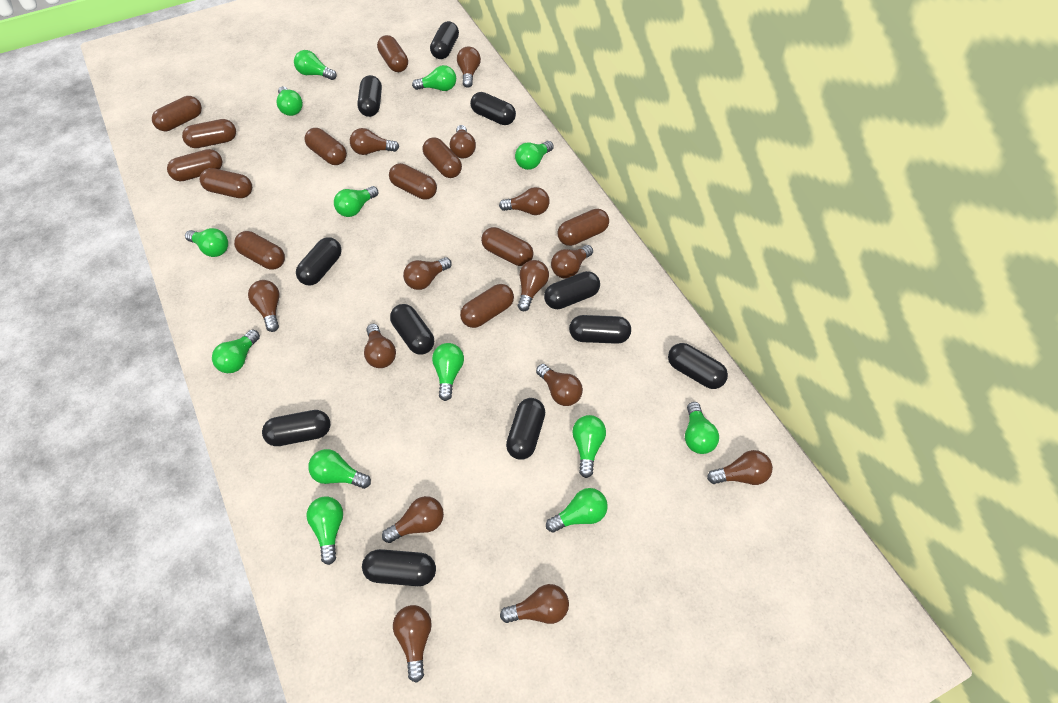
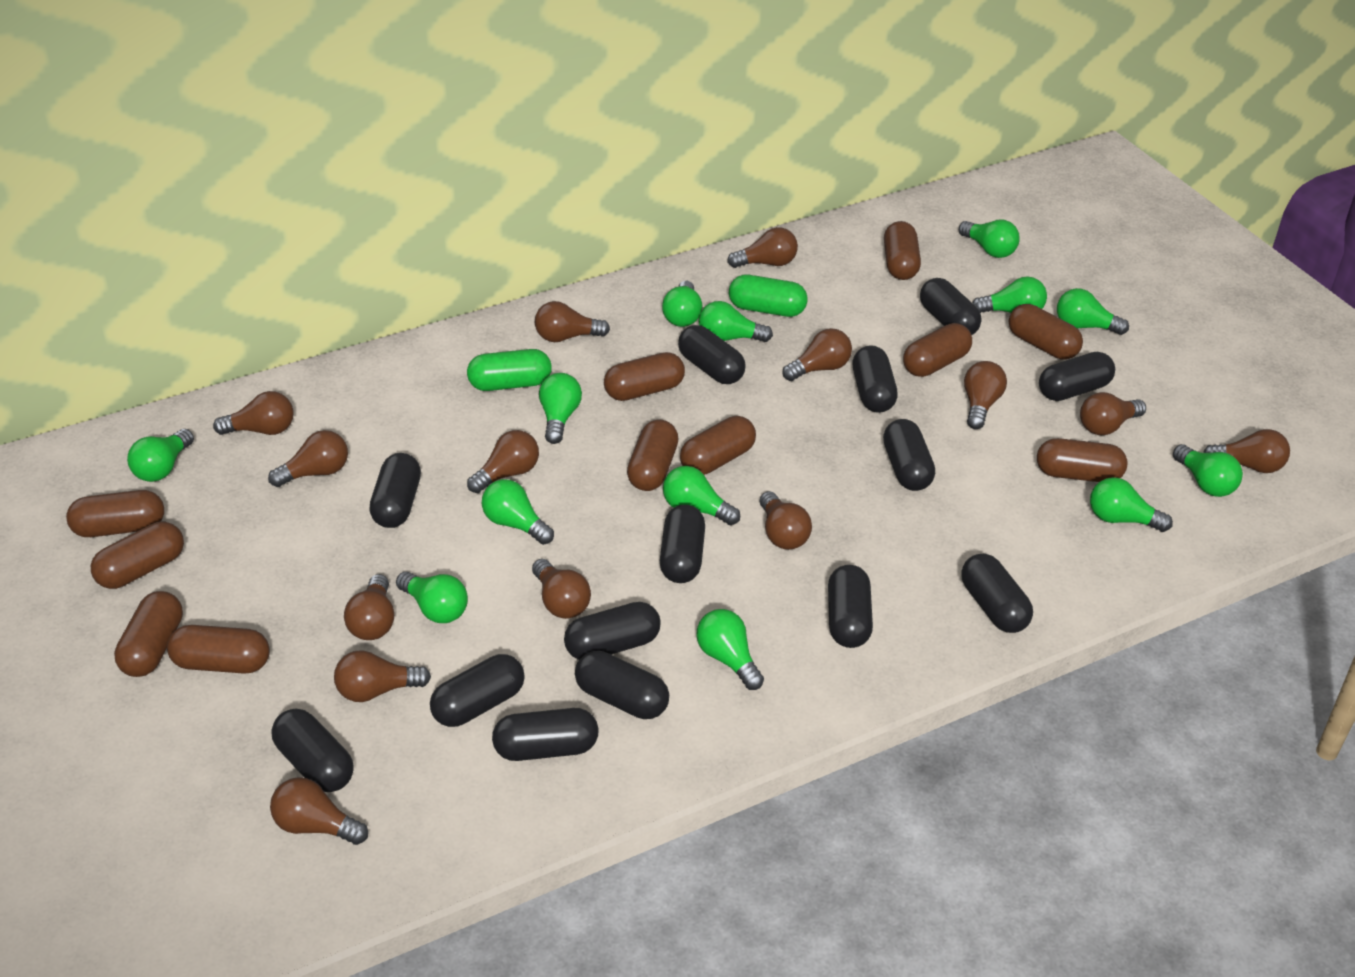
black capsule: [262,410,330,446] [296,237,342,285] [357,75,382,117] [362,549,436,586] [390,304,434,354] [430,21,459,59] [470,92,516,125] [506,398,545,460] [544,271,600,309] [569,315,631,344] [668,343,728,389] = 11 -> [271,709,354,792] [369,453,421,528] [430,654,525,727] [492,708,598,761] [564,602,661,660] [575,651,669,719] [660,505,705,583] [678,325,746,384] [828,565,873,648] [853,345,898,413] [883,419,935,491] [920,278,981,335] [961,554,1033,633] [1039,352,1115,401] = 14
brown capsule: [152,96,202,131] [167,149,222,181] [182,119,236,148] [200,168,252,198] [234,231,285,270] [304,128,347,165] [377,35,408,72] [389,163,437,200] [423,137,462,178] [460,284,514,328] [481,227,533,266] [557,209,609,246] = 12 -> [66,490,164,537] [91,522,184,589] [114,591,183,677] [167,625,270,674] [604,352,685,401] [627,419,679,491] [680,416,756,475] [884,221,921,280] [903,323,972,377] [1009,304,1083,359] [1037,438,1128,482] = 11
green capsule: none = 0 -> [467,349,552,391] [729,275,808,317] = 2

